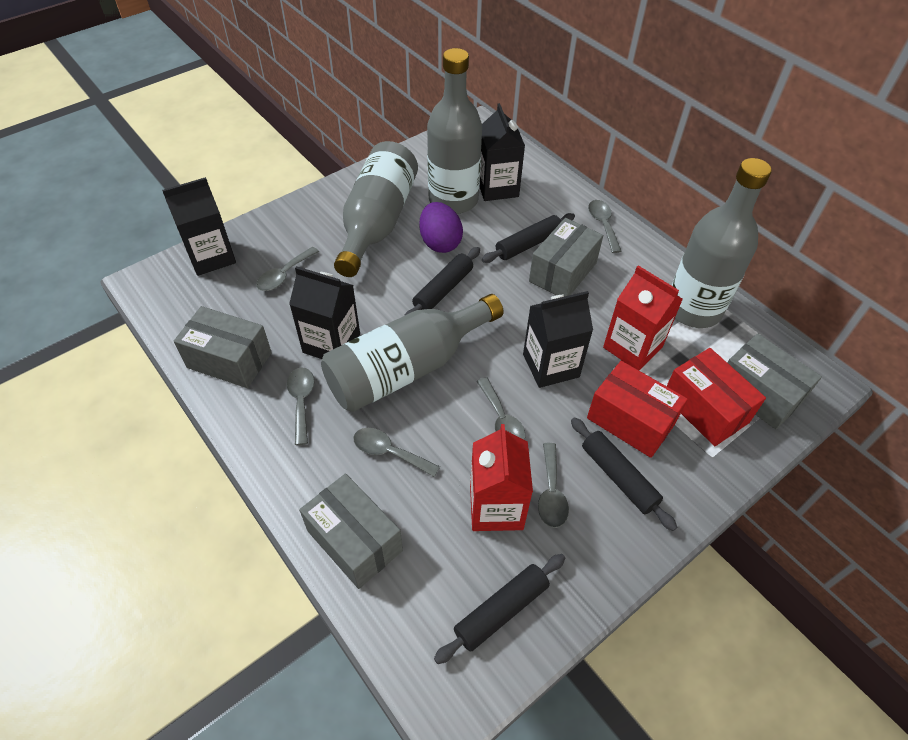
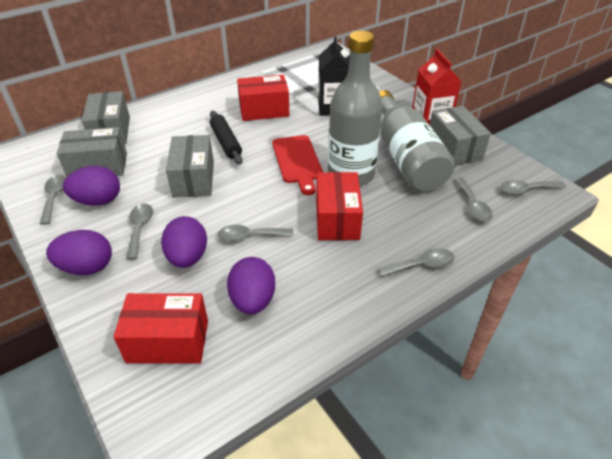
black carton: [162,177,236,276] [289,266,360,359] [480,103,525,201] [523,291,593,388] = 4 -> [318,36,350,116] = 1
black rolling pin: [404,247,480,316] [434,554,565,664] [482,213,575,263] [571,417,677,531] = 4 -> [210,111,243,164] = 1
grey bottle: [321,294,504,412] [334,141,418,277] [427,48,482,214] [672,158,772,328] = 4 -> [328,30,383,186] [379,90,455,192] = 2
purple egg: [419,202,463,253] = 1 -> [46,230,112,275] [63,166,120,206] [161,216,207,268] [227,257,275,314] = 4
red box: [587,361,688,458] [667,348,766,446] = 2 -> [114,293,208,364] [237,75,289,121] [316,172,363,240] = 3
red carton: [470,424,533,531] [603,265,683,371] = 2 -> [412,49,462,125] = 1
red cutting board: none = 0 -> [272,135,323,195] = 1

